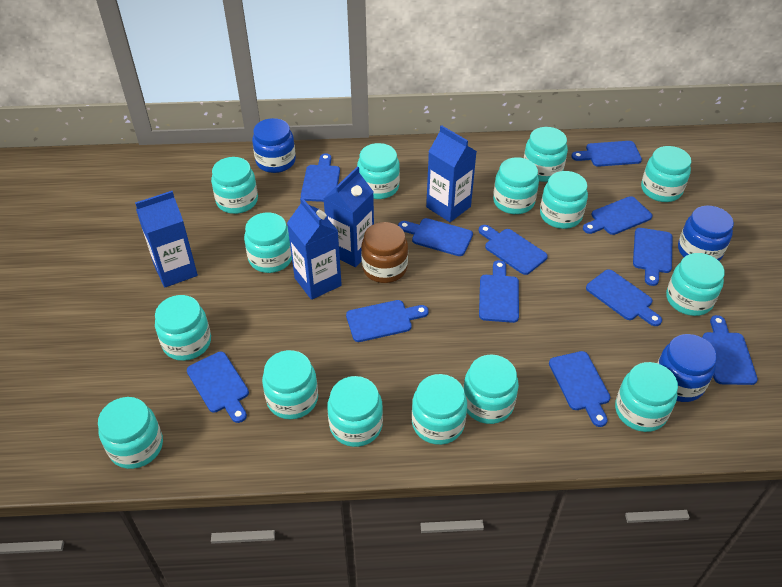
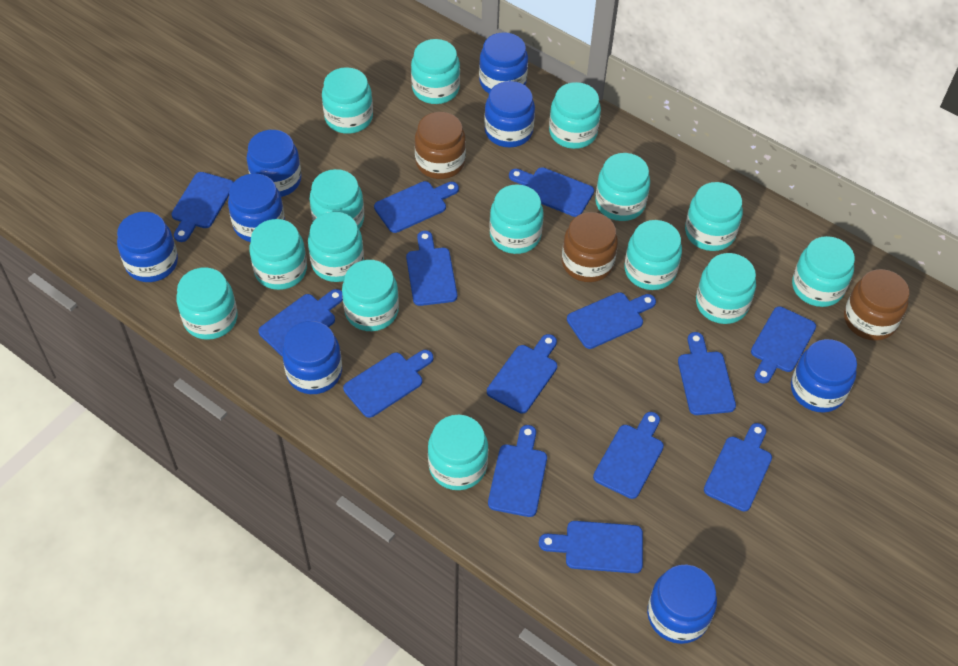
blue carton: [135,191,198,287] [287,198,342,300] [323,167,374,267] [426,125,477,222] = 4 -> none = 0
blue cutting board: [187,352,249,423] [301,153,340,202] [346,300,429,342] [398,218,473,256] [479,225,548,275] [479,260,519,323] [549,351,610,427] [572,141,642,167] [583,196,652,235] [586,269,662,326] [633,228,673,286] [702,315,758,385] = 12 -> [171,172,234,242] [258,289,343,356] [343,350,433,418] [374,181,459,233] [406,231,457,306] [487,334,557,413] [488,425,547,517] [509,167,594,217] [539,521,643,573] [567,292,656,349] [593,412,664,499] [678,332,736,415] [704,423,772,511] [751,306,816,383] = 14
blue jar: [252,118,296,173] [657,334,717,402] [678,206,734,261] = 3 -> [117,212,178,282] [228,173,285,242] [247,130,301,197] [282,321,342,394] [479,32,528,93] [484,81,535,147] [647,565,717,644] [791,339,857,413] = 8
brown jar: [361,222,408,283] = 1 -> [415,112,466,179] [562,212,618,282] [844,269,909,341] = 3

